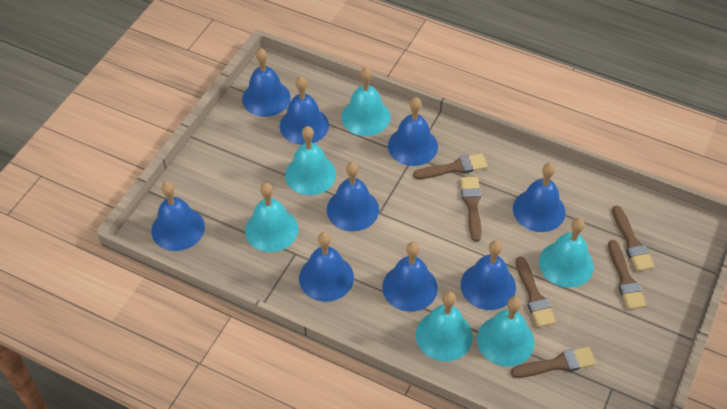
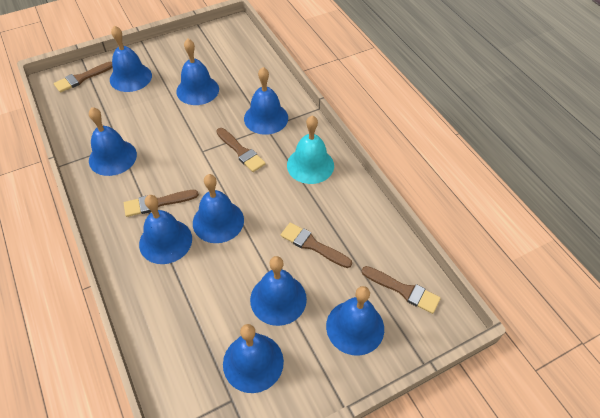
brown brush: [413,153,488,179] [460,177,482,242] [511,347,596,378] [516,257,556,327] [608,240,646,310] [612,206,654,272] = 6 -> [54,62,113,93] [124,190,199,217] [216,128,266,172] [281,223,352,268] [362,266,441,314] = 5
turquoise bell: [245,183,298,252] [285,126,336,195] [341,68,390,136] [416,291,473,361] [477,296,534,367] [539,218,594,288] = 6 -> [287,115,334,184] = 1

